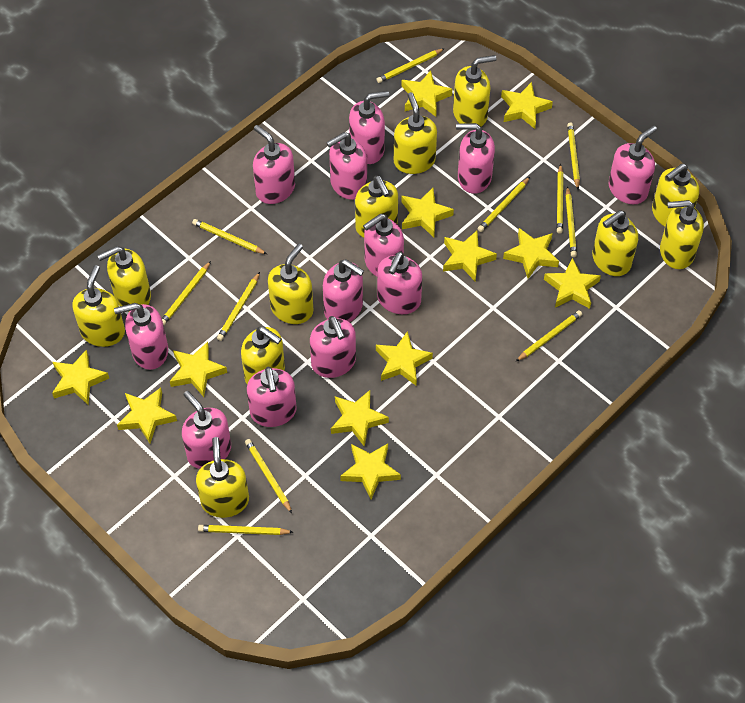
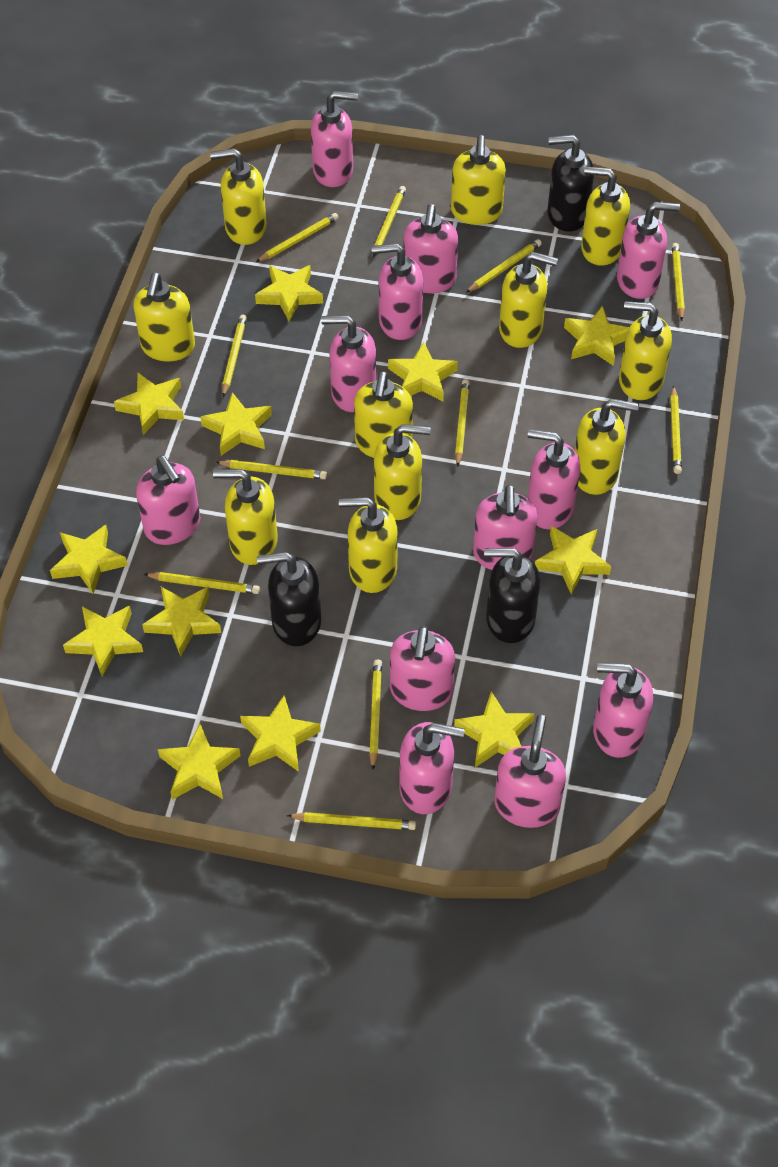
black soap dispenser: none = 0 -> [257,552,321,646] [484,548,540,643] [547,135,594,232] = 3

